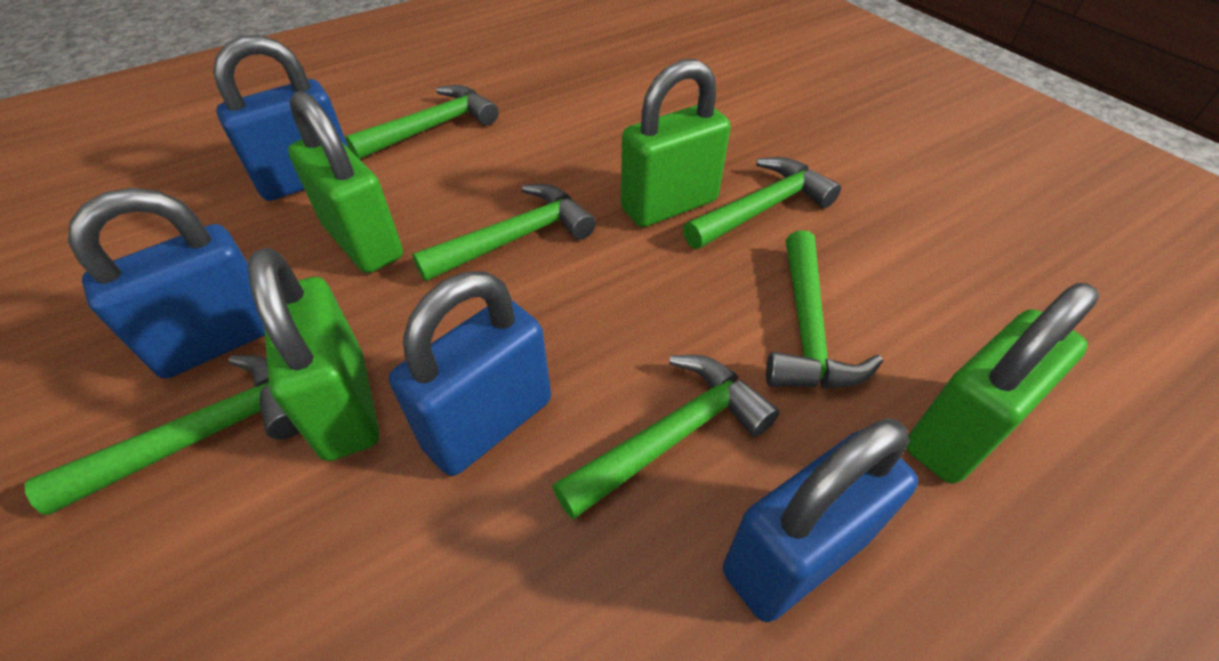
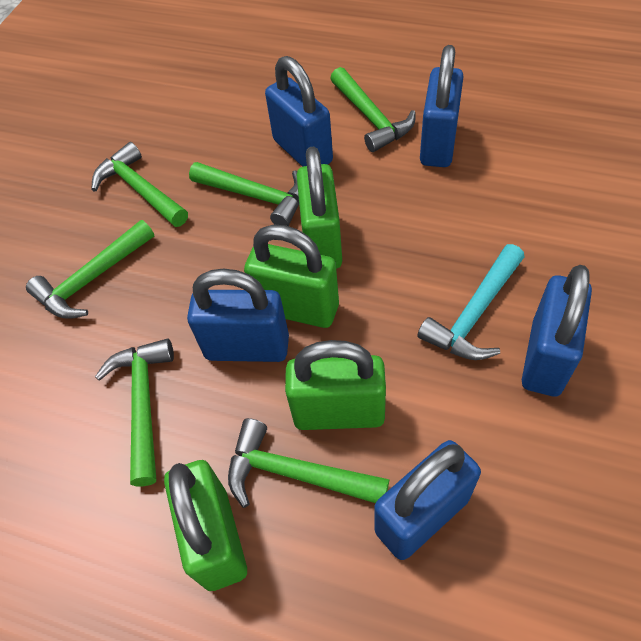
blue padlock: [68,188,265,379] [213,35,349,201] [389,271,551,476] [723,419,918,622] = 4 -> [187,268,289,362] [265,56,333,167] [374,440,481,560] [420,45,464,167] [522,265,592,396] = 5
turquoise hammer: none = 0 -> [417,244,524,360] = 1

